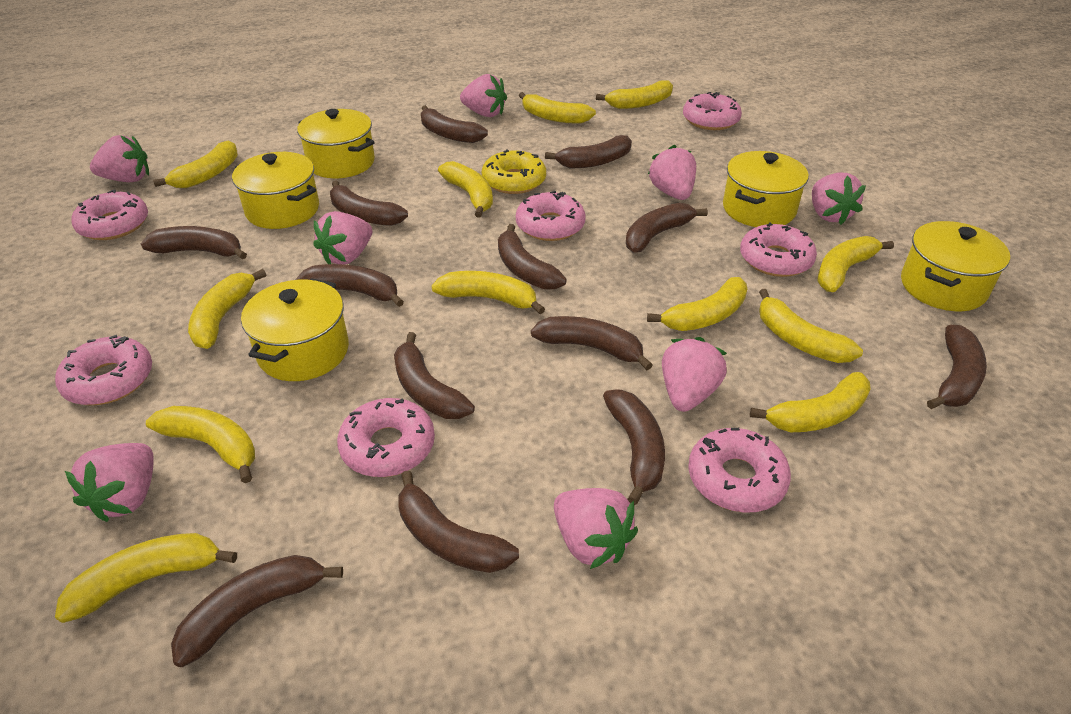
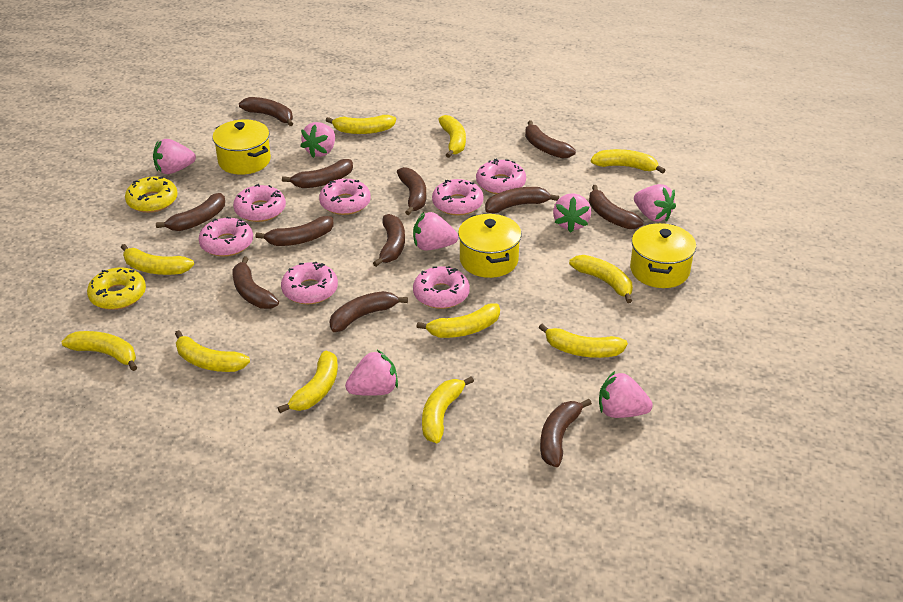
brown banana: [141,226,247,260] [171,555,343,667] [295,264,404,307] [330,180,408,226] [394,332,475,419] [398,470,519,573] [421,105,488,143] [498,224,567,290] [531,316,653,370] [545,135,632,168] [603,389,665,505] [626,203,708,253] [927,325,987,409] = 13 -> [156,193,225,231] [232,256,279,309] [239,97,293,126] [255,216,334,246] [282,159,353,188] [330,291,408,332] [373,214,405,267] [397,167,426,215] [485,187,559,214] [525,121,576,158] [540,399,592,467] [589,185,644,229] = 12
pink strawberry: [65,443,154,522] [90,135,149,182] [314,211,372,264] [460,74,507,117] [554,488,638,569] [648,145,696,200] [662,337,727,412] [812,172,866,225] = 8 -> [153,139,196,174] [301,122,335,158] [345,350,398,396] [413,212,458,250] [553,193,591,233] [599,371,653,418] [634,184,676,222] = 7
yellow banana: [55,533,237,623] [146,406,255,483] [153,140,238,188] [188,269,266,349] [431,271,545,314] [438,161,493,218] [519,92,596,123] [596,80,673,109] [647,277,747,331] [750,372,871,432] [759,289,863,363] [817,236,894,292] = 12 -> [62,331,137,371] [121,244,194,275] [175,330,250,372] [278,351,338,413] [326,115,396,134] [416,303,500,338] [422,376,474,443] [438,115,466,158] [539,324,628,358] [569,255,633,303] [591,149,665,174] = 11
yellow donut: [482,149,546,194] = 1 -> [87,267,146,310] [125,176,178,213] = 2
yellow pot: [232,152,319,229] [241,278,349,381] [297,109,375,178] [723,151,809,227] [901,221,1010,311] = 5 -> [212,119,271,175] [458,213,521,278] [630,223,696,288] = 3

